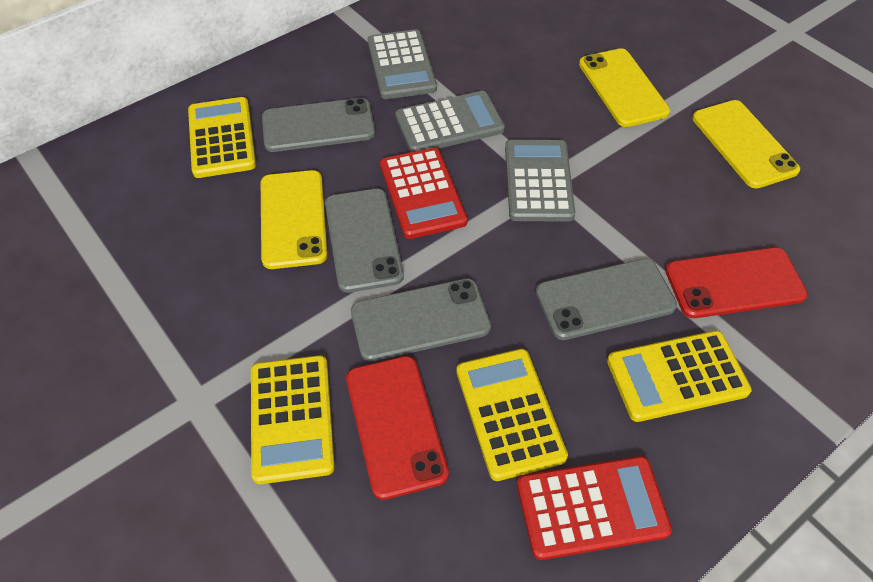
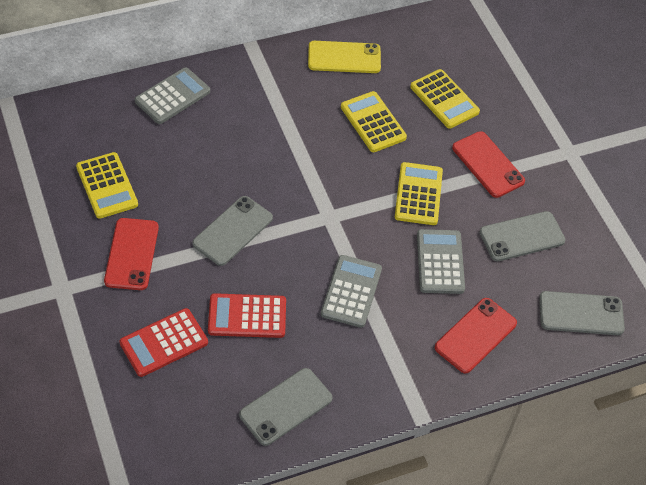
red phone: [346,356,449,500] [665,247,808,318] = 2 -> [104,218,159,290] [435,298,517,374] [452,131,525,198] = 3
yellow phone: [261,170,328,269] [579,48,670,127] [692,100,800,189] = 3 -> [308,41,381,73] = 1

